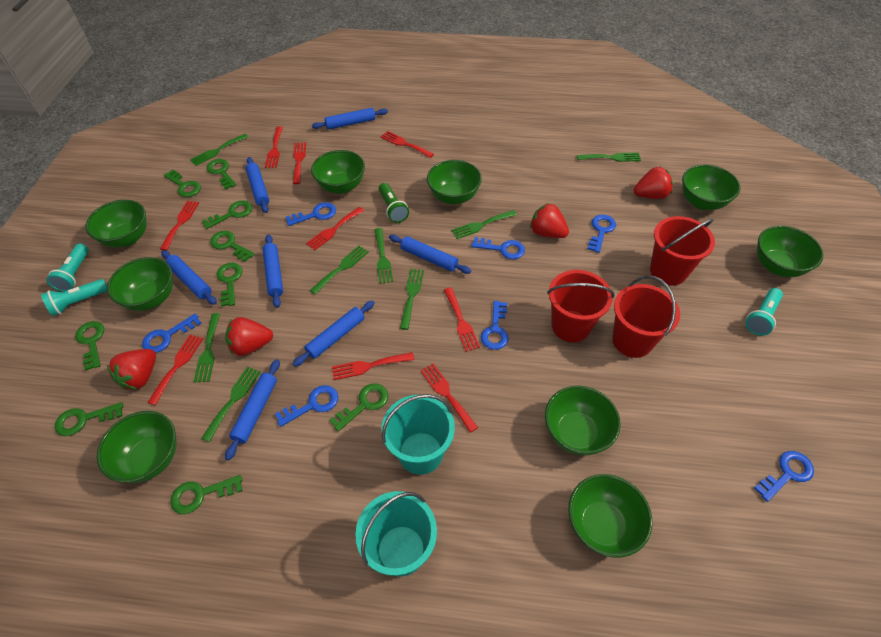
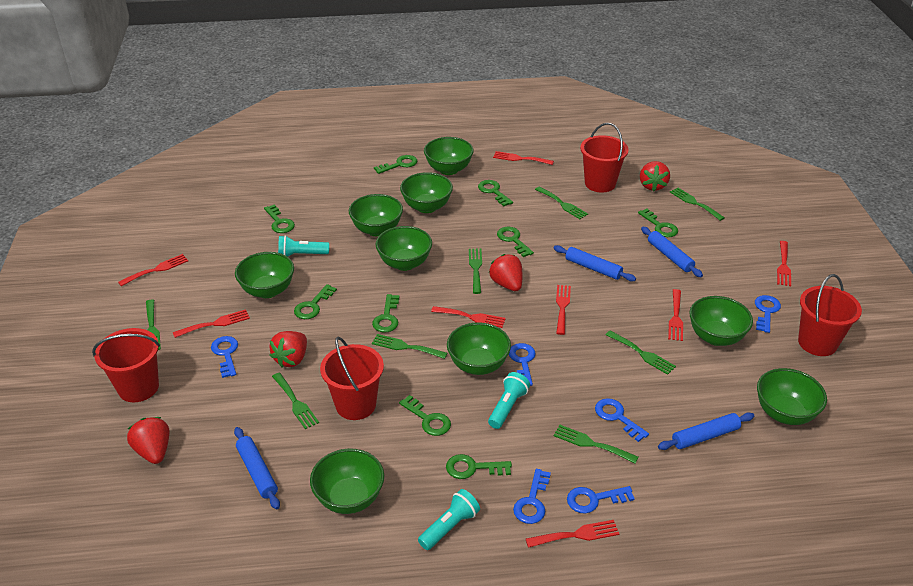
blue key: [142,314,201,353] [275,385,338,427] [286,202,336,226] [471,237,525,259] [481,301,509,350] [587,215,616,253] [754,451,814,502] = 7 -> [211,336,238,378] [509,343,536,386] [513,469,551,524] [567,486,635,514] [595,398,649,442] [755,295,781,333] = 6
blue rolling pin: [161,250,217,305] [225,359,280,461] [246,157,269,213] [263,234,283,308] [293,300,375,367] [312,108,388,130] [389,235,471,274] = 7 -> [234,427,280,509] [553,245,636,281] [641,227,703,277] [658,412,754,450] = 4
green flashlight: [379,183,409,223] = 1 -> none = 0
red bucket: [547,270,615,342] [612,275,680,358] [650,216,715,286] = 3 -> [92,328,160,402] [320,336,384,420] [580,123,629,192] [798,274,862,356] = 4
red fork: [147,335,203,405] [160,201,199,251] [265,127,283,168] [293,142,306,184] [306,207,364,250] [332,352,415,380] [381,131,434,158] [420,363,478,433] [444,287,480,352] = 9 -> [118,254,188,286] [173,309,250,338] [431,306,506,328] [493,151,554,165] [526,520,619,548] [556,285,571,335] [668,289,683,341] [777,241,791,286] = 8
turquoise bucket: [355,491,437,577] [381,394,455,475] = 2 -> none = 0

